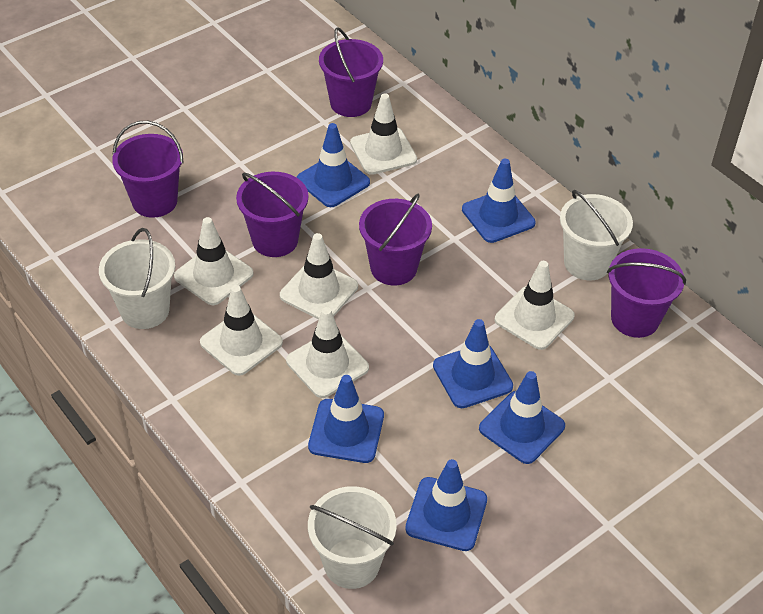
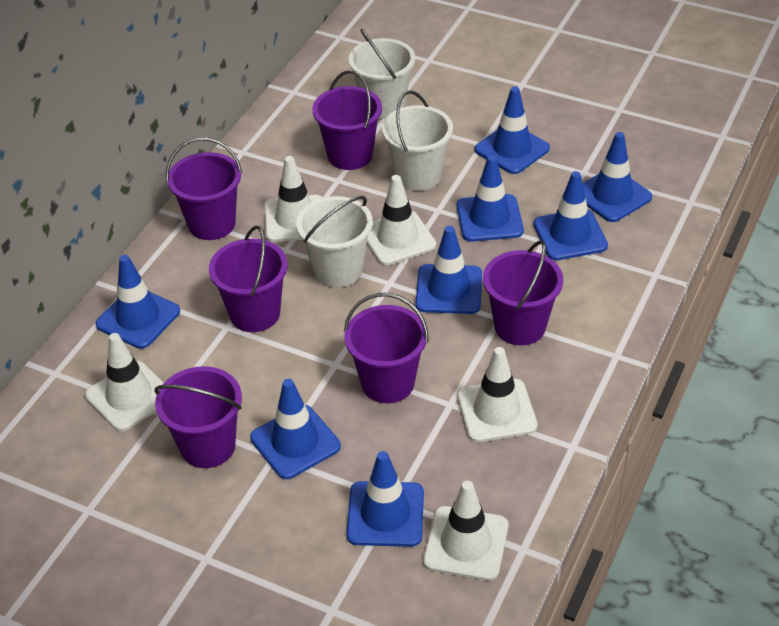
blue traffic cone: [297,123,370,207] [308,375,384,463] [405,459,487,551] [433,319,513,408] [462,159,535,243] [479,371,565,464] = 6 -> [95,255,180,349] [250,379,341,479] [346,451,424,547] [416,226,482,314] [456,155,524,242] [475,86,550,174] [534,171,608,260] [582,132,652,222] = 8
purple bucket: [112,121,184,218] [236,172,308,257] [319,28,383,117] [359,194,432,286] [607,248,686,338] = 5 -> [154,366,242,468] [166,137,242,240] [209,225,288,332] [312,70,382,170] [344,293,429,403] [483,240,563,346] = 6
white traffic cone: [174,217,254,305] [200,285,283,376] [280,233,358,320] [286,307,369,398] [350,94,417,175] [495,261,575,350] = 6 -> [85,333,164,431] [264,156,323,242] [367,175,436,265] [423,481,508,581] [457,347,538,442] = 5

